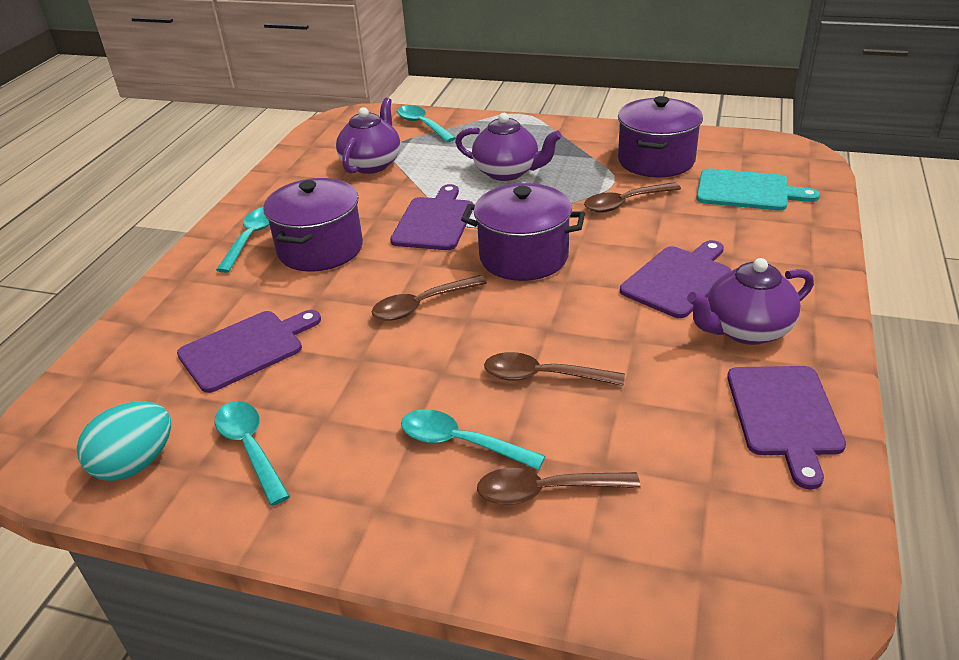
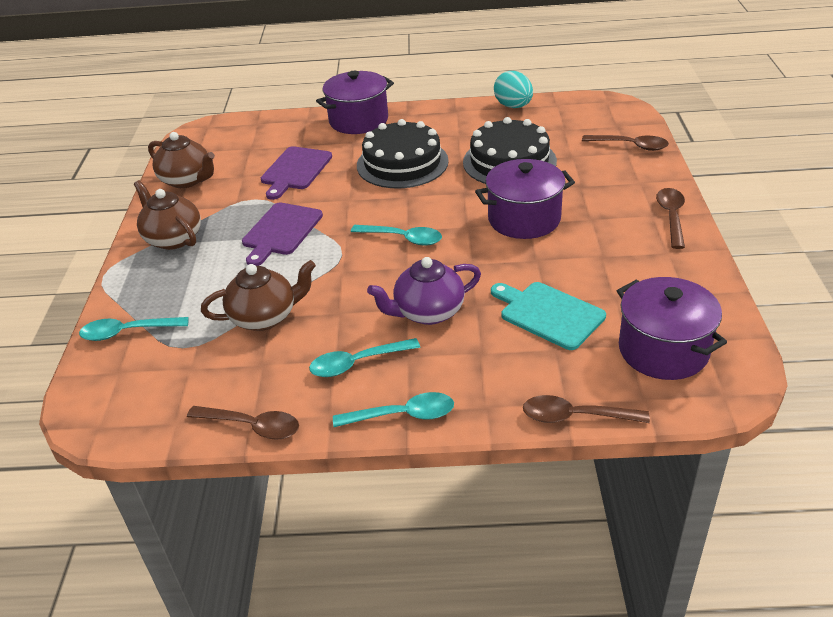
black cake: none = 0 -> [357,119,449,188] [463,117,557,184] = 2
brown teapot: none = 0 -> [134,180,201,250] [148,132,215,188] [201,260,316,331] = 3
purple cutting board: [177,310,321,393] [390,184,473,250] [620,240,731,318] [727,366,846,489] = 4 -> [242,202,323,266] [261,146,332,200] = 2
purple teapot: [336,98,400,174] [455,113,562,181] [687,258,814,345] = 3 -> [367,257,481,325] = 1

